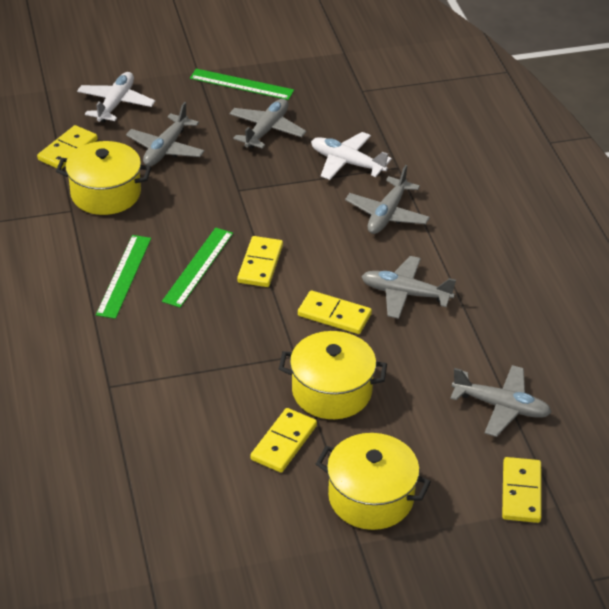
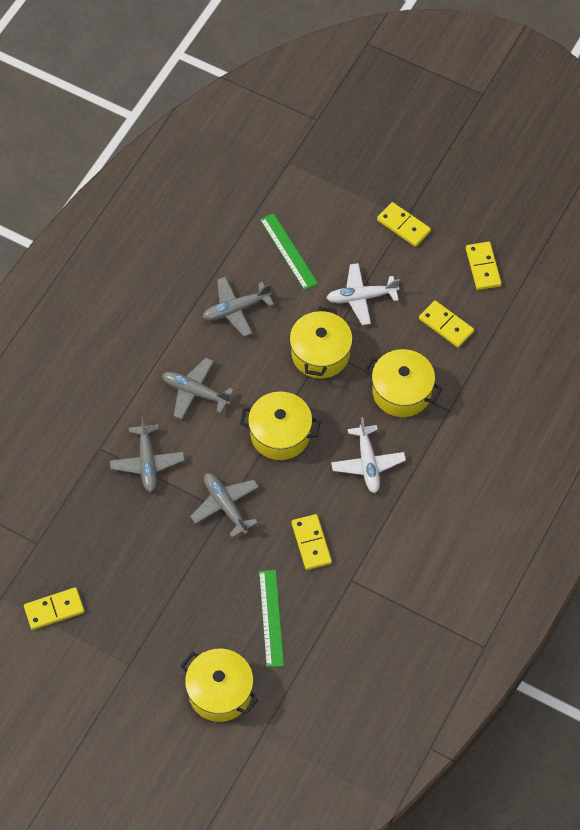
green ruler: [96,235,151,319] [162,228,233,308] [190,69,294,100] = 3 -> [259,570,284,667] [260,213,318,290] = 2
grey plane: [126,102,205,166] [229,99,306,149] [345,165,430,234] [361,256,456,319] [450,365,552,437] = 5 -> [110,416,185,492] [162,358,234,420] [190,473,259,538] [203,276,274,337] = 4
yellow pot: [56,141,151,215] [279,331,387,419] [316,433,431,530] = 3 -> [181,649,259,722] [240,391,321,460] [290,307,353,379] [364,349,442,417] = 4

